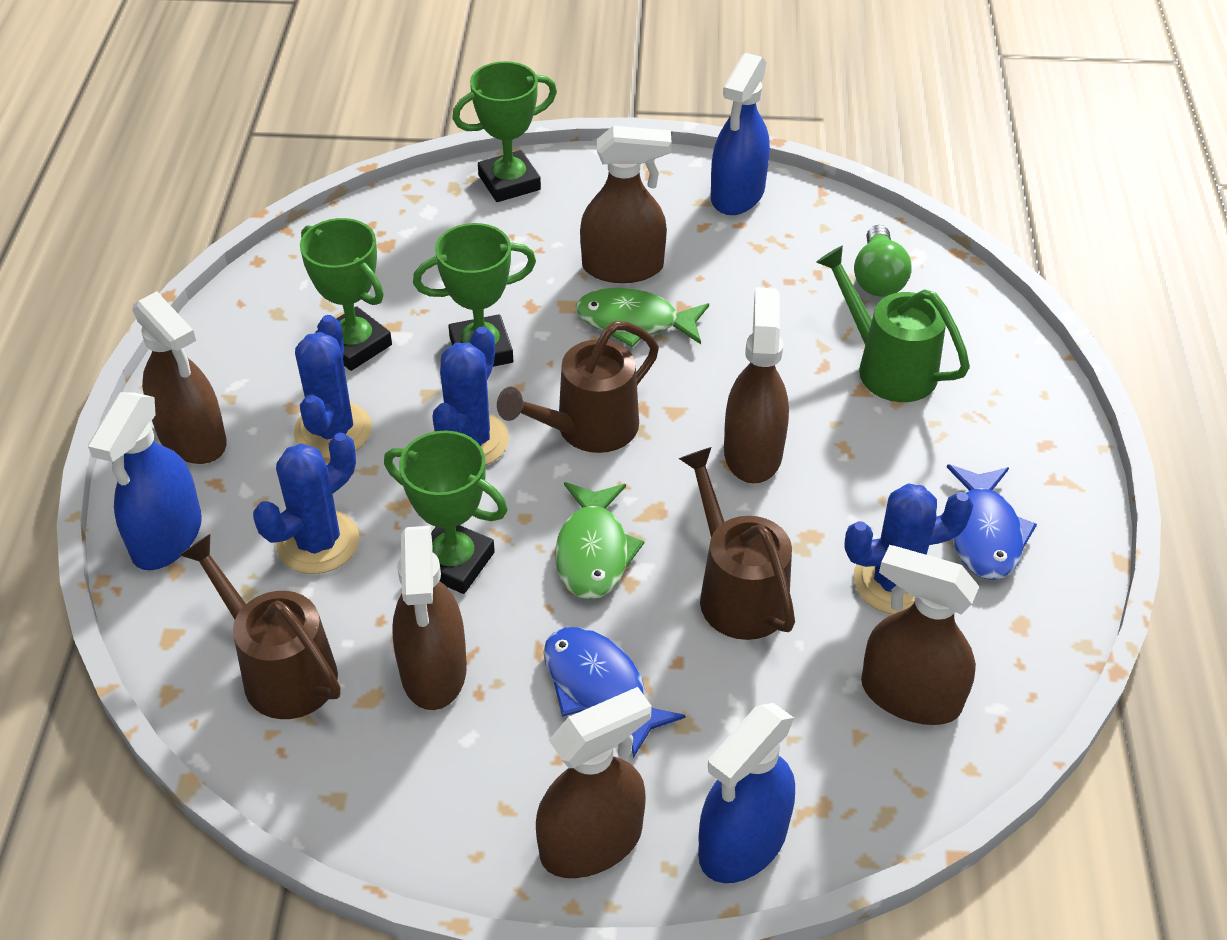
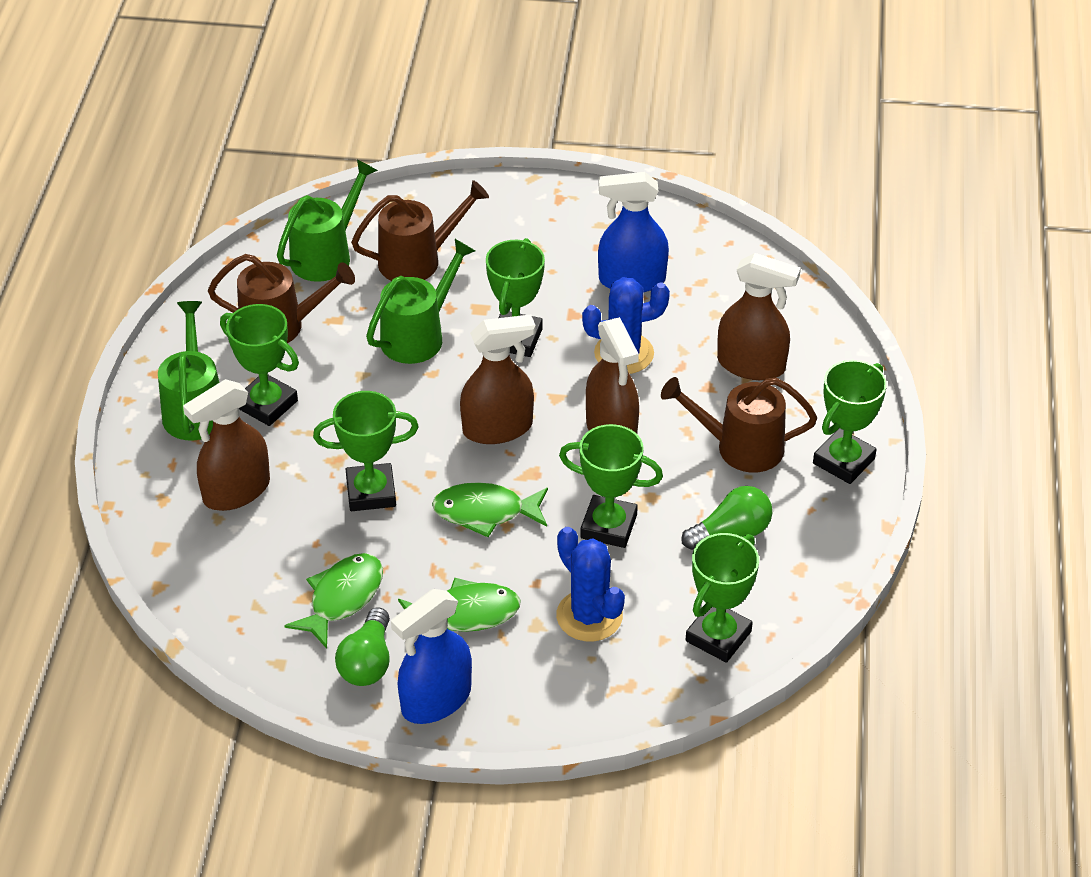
blue cactus: [253,433,359,574] [294,315,372,458] [432,326,509,466] [844,483,974,614] = 4 -> [556,527,625,642] [582,277,670,374] = 2
blue fish: [543,627,686,758] [947,464,1037,580] = 2 -> none = 0
blue spray bottle: [88,392,202,570] [698,703,795,883] [711,53,770,215] = 3 -> [391,589,472,724] [598,172,669,292] = 2
brown spray bottle: [132,291,227,464] [392,526,467,710] [536,687,652,878] [580,126,672,283] [724,287,789,483] [861,545,979,725] = 6 -> [183,379,270,511] [460,314,536,444] [586,317,639,434] [717,253,801,380] = 4
green fish: [555,482,644,600] [576,288,709,347] = 2 -> [284,553,383,649] [398,578,521,632] [432,482,548,537] = 3
green light bulb: [854,225,912,297] = 1 -> [335,607,390,686] [681,486,772,550] = 2
green trophy: [300,218,392,371] [384,430,508,594] [413,223,536,367] [452,61,557,202] = 4 -> [220,304,299,426] [313,391,419,511] [486,238,545,357] [559,424,663,548] [686,533,759,663] [813,360,887,484] = 6
green watering can: [816,245,970,402] = 1 -> [158,301,220,441] [277,159,378,282] [366,239,475,364] = 3

